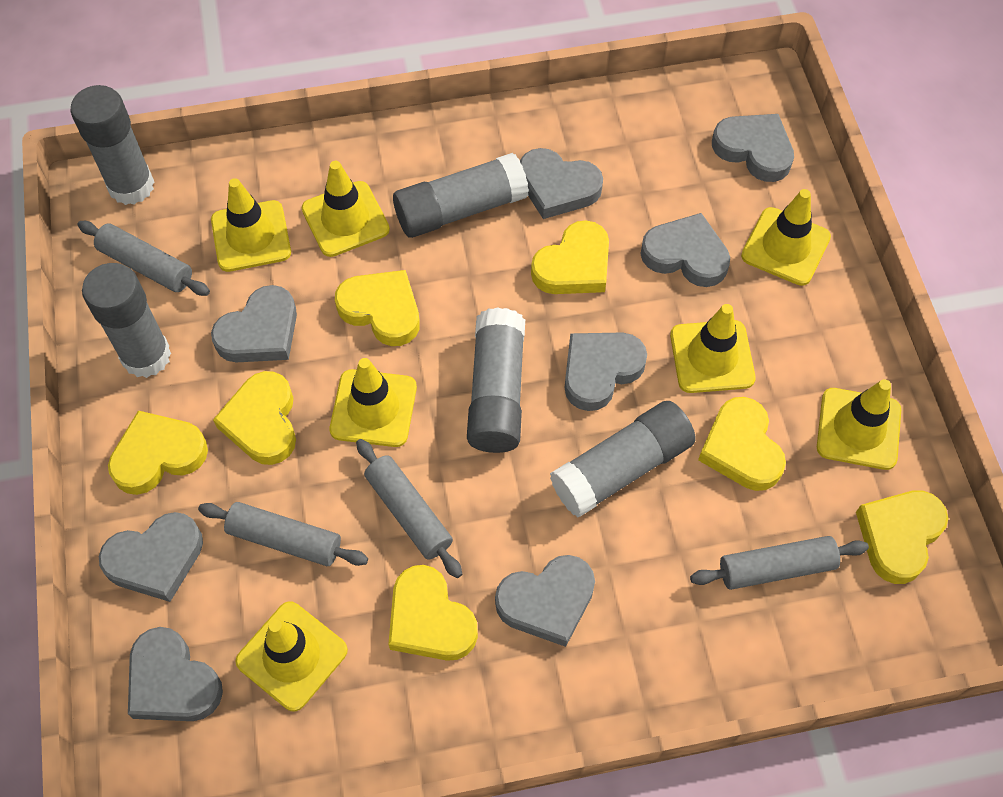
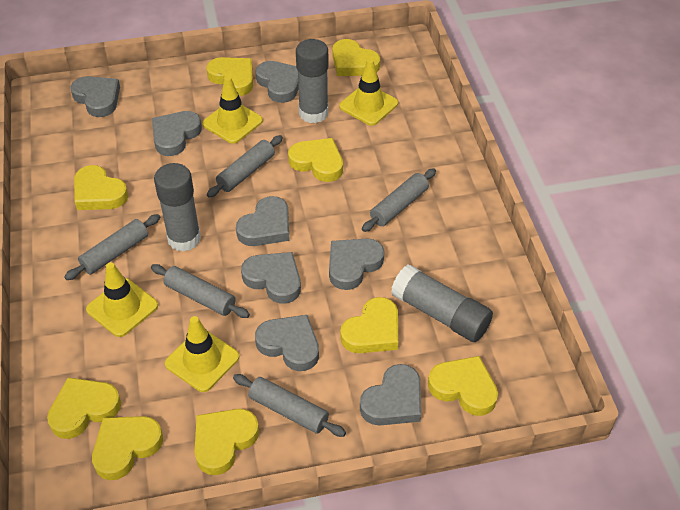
grey glue stick: [71,85,154,205] [82,263,171,378] [393,153,529,238] [467,307,525,453] [550,401,696,518] = 5 -> [154,163,201,252] [296,39,329,123] [391,265,493,342] = 3
grey rolling pin: [78,221,210,296] [198,502,368,566] [356,439,462,578] [690,536,869,590] = 4 -> [64,214,160,280] [151,264,250,318] [207,135,283,198] [233,374,346,437] [362,168,436,232] = 5
yellow heart: [108,411,208,495] [213,371,296,465] [335,270,420,346] [389,565,478,661] [531,220,609,294] [698,397,786,491] [856,490,948,584] = 7 -> [47,377,121,439] [74,165,128,210] [92,416,163,480] [194,409,259,475] [206,57,253,96] [288,138,343,182] [333,39,380,76] [340,297,398,353] [428,356,498,416] = 9
yellow traffic cone: [211,178,291,272] [235,601,348,712] [302,161,390,257] [330,358,417,447] [670,304,756,393] [741,189,831,286] [817,379,901,470] = 7 -> [86,262,158,337] [165,316,239,392] [202,76,263,144] [339,59,398,126] = 4

